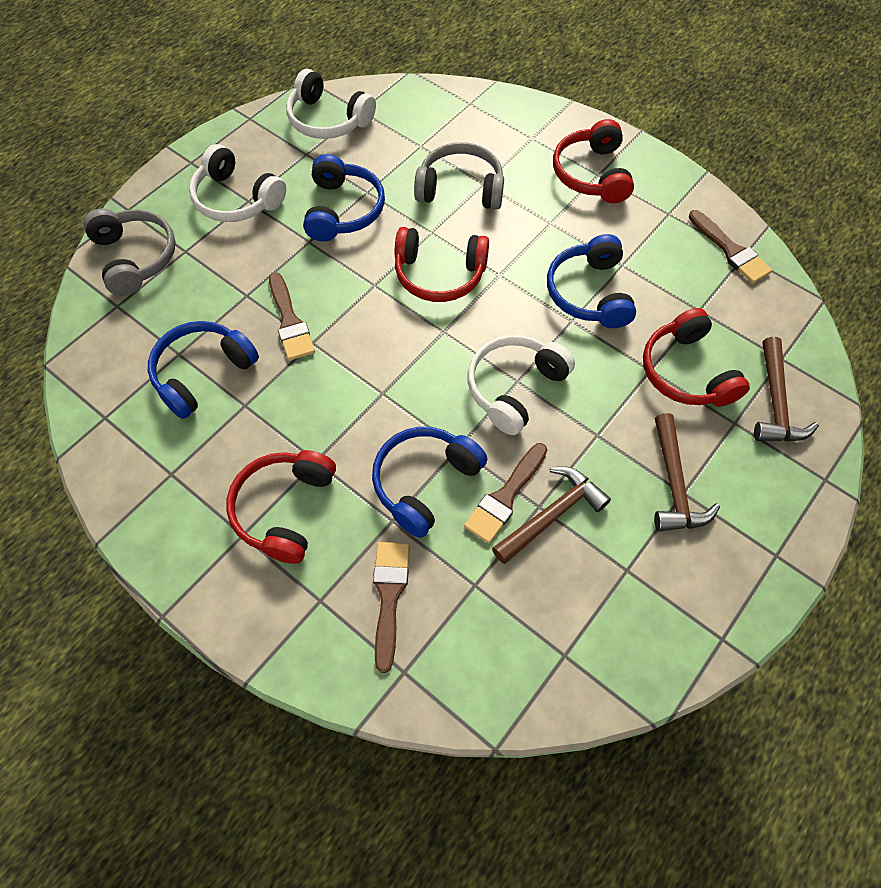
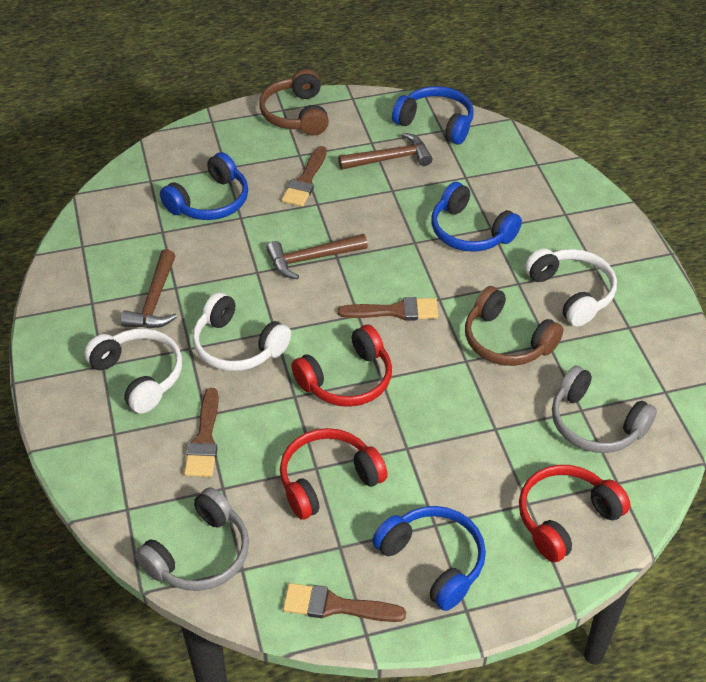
brown headphones: none = 0 -> [259,69,329,135] [465,286,564,366] = 2
red headphones: [226,450,336,564] [394,227,489,302] [553,119,634,203] [643,308,750,407] = 4 -> [280,428,388,520] [292,325,392,407] [519,465,630,562] = 3

